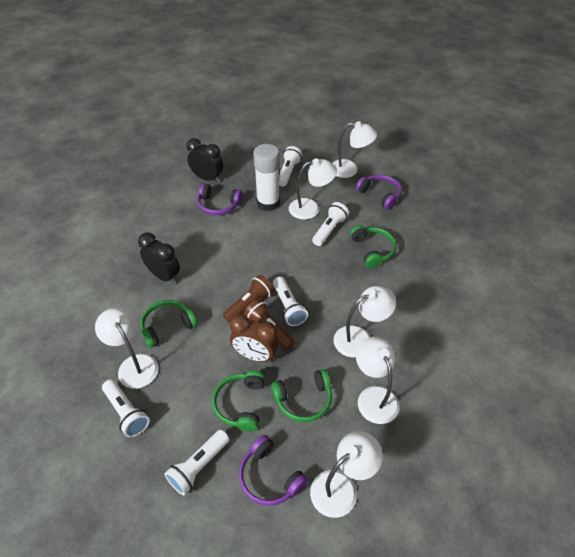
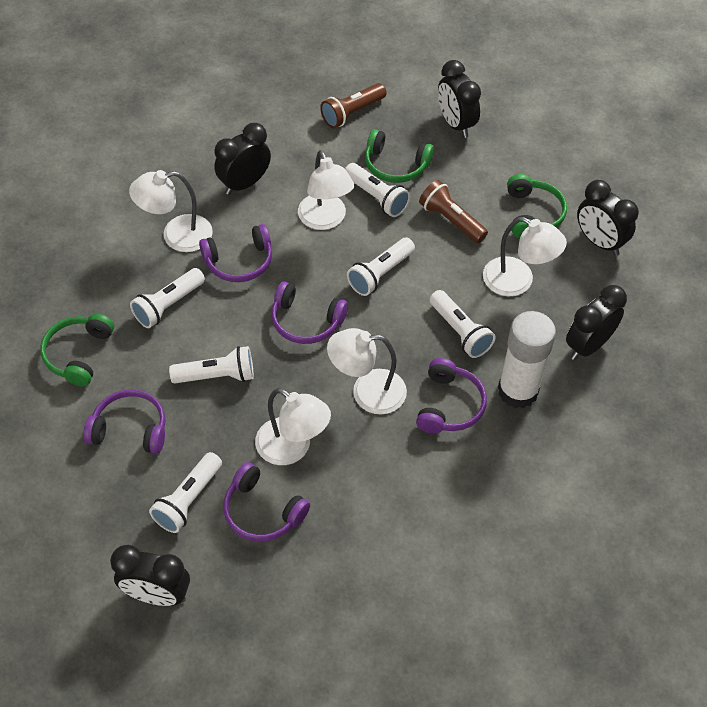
black clock: [138,232,180,284] [187,138,223,183] = 2 -> [110,545,190,606] [214,123,271,195] [438,60,481,138] [566,285,627,360] [577,180,639,256] = 5
brown clock: [229,314,279,362] = 1 -> none = 0
green headphones: [140,300,198,348] [212,370,265,432] [271,369,332,422] [350,225,396,268] = 4 -> [40,314,114,386] [365,129,434,183] [507,174,567,239] = 3
purple headphones: [197,183,243,215] [239,435,308,506] [356,175,402,210] = 3 -> [83,389,165,454] [199,224,272,282] [223,462,310,542] [272,281,348,344] [416,358,487,433] = 5
white flashlight: [102,379,150,437] [165,430,229,496] [273,277,308,326] [279,146,302,187] [312,202,349,246] = 5 -> [130,268,205,328] [149,452,222,533] [169,346,254,383] [345,163,410,217] [347,238,415,296] [430,290,495,358] = 6
white lamp: [95,308,158,389] [289,158,337,220] [310,431,383,518] [332,121,377,178] [333,286,396,357] [356,337,400,424] = 6 -> [129,170,213,252] [255,388,331,465] [298,150,354,230] [327,328,407,415] [483,217,567,296] = 5

